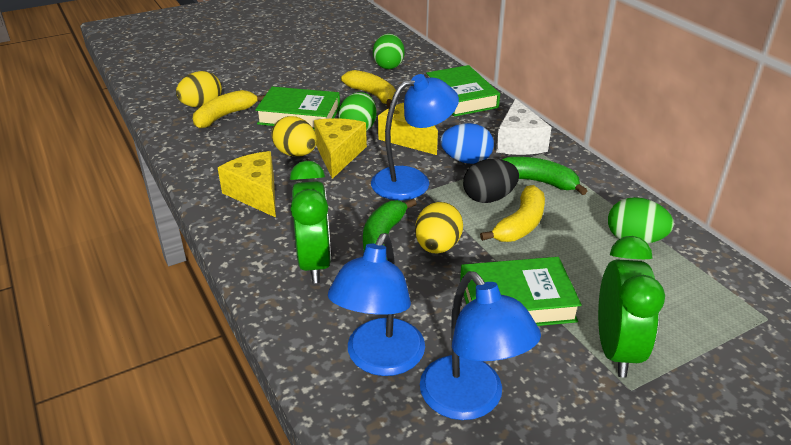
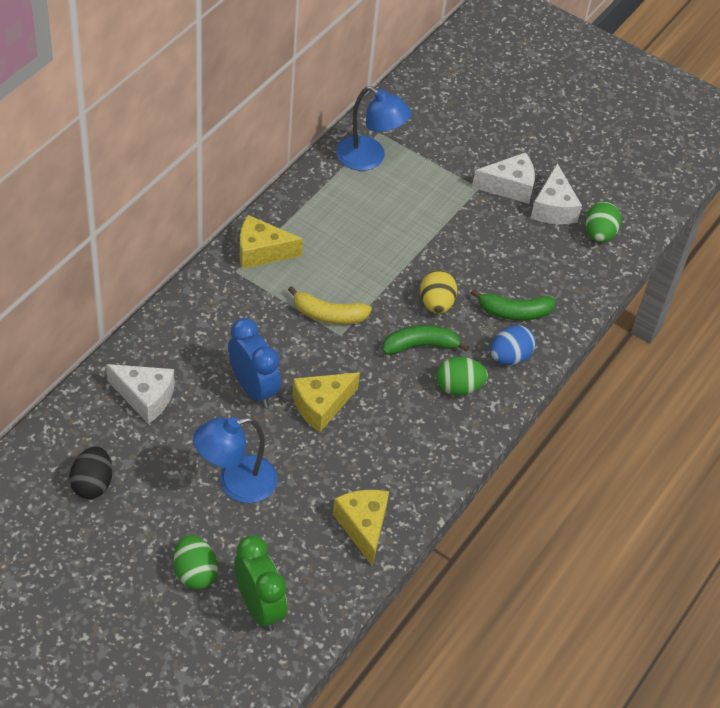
blue clock: none = 0 -> [228,318,281,407] = 1
blue lamp: [328,233,425,376] [371,74,459,200] [420,271,541,420] = 3 -> [193,417,277,503] [336,86,411,171] = 2
green book: [255,87,340,130] [426,65,500,117] [460,257,582,326] = 3 -> none = 0
green clock: [290,161,331,283] [598,236,665,378] = 2 -> [234,535,287,631] = 1
white cheese: [496,98,552,155] = 1 -> [106,364,175,424] [472,152,535,204] [531,163,582,224] = 3
yellow banana: [193,90,265,128] [341,70,396,108] [480,185,545,242] = 3 -> [288,286,372,325] = 1
yellow egg: [176,71,222,108] [272,116,317,157] [415,202,463,253] = 3 -> [420,270,457,314] = 1

